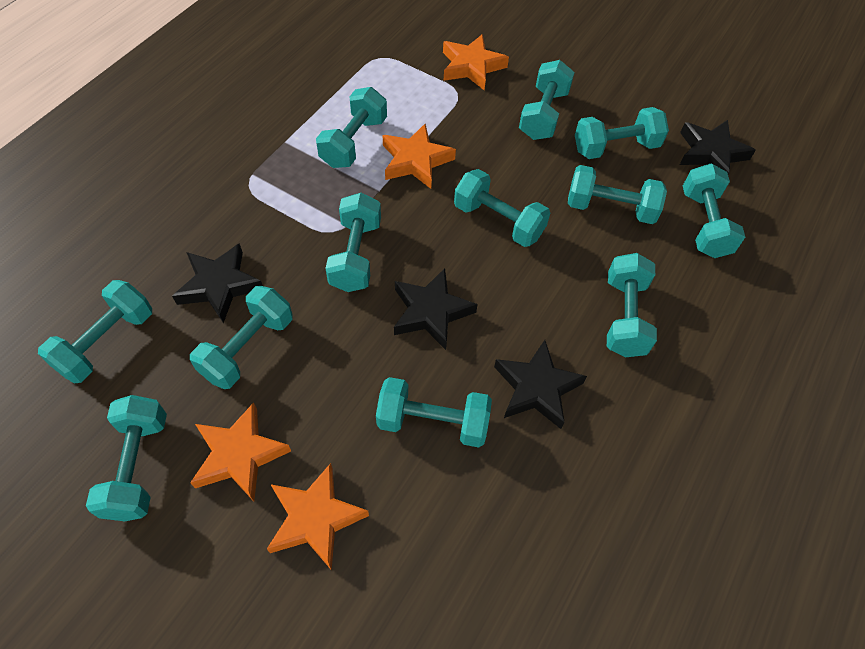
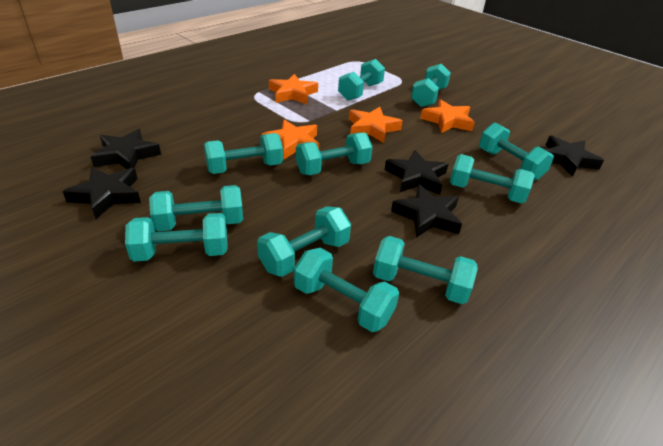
black star: [172,243,263,323] [394,268,478,350] [494,340,587,429] [680,120,756,174] = 4 -> [62,167,141,219] [91,129,161,169] [385,150,448,195] [391,184,462,238] [545,136,604,177] = 5
turquoise dumbbell: [38,280,152,383] [86,395,167,521] [190,286,293,389] [316,87,387,168] [325,193,381,292] [376,377,492,447] [454,169,550,247] [519,60,575,140] [568,165,667,224] [575,107,669,159] [607,253,657,357] [683,164,745,258] = 12 -> [125,213,228,262] [149,185,243,231] [204,133,283,174] [257,206,351,277] [294,248,399,332] [296,132,372,175] [338,59,385,101] [373,236,478,304] [411,64,451,107] [450,154,535,204] [479,122,554,180] = 11

